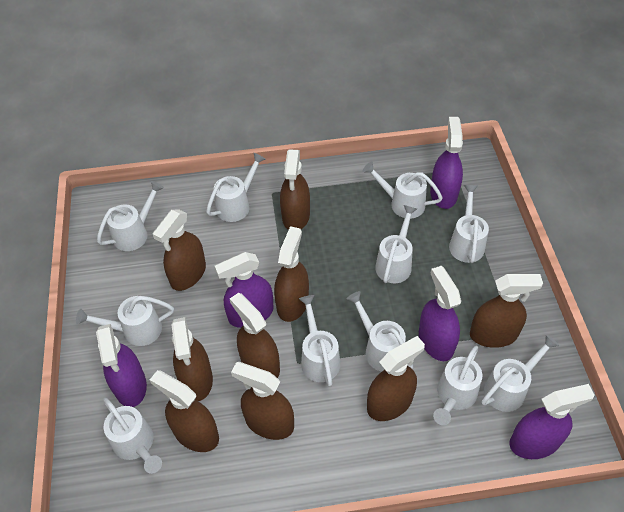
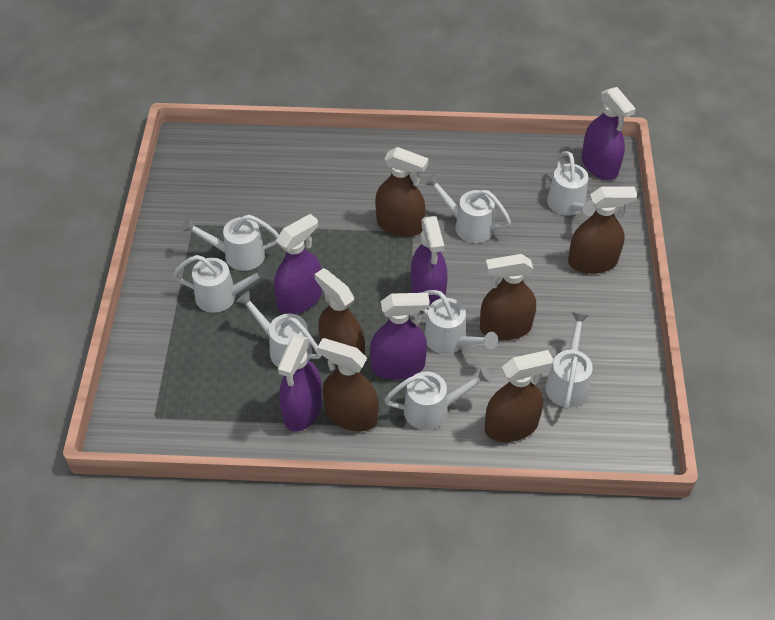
brown spray bottle: [150,370,219,452] [153,209,206,291] [172,317,213,401] [230,293,280,378] [231,362,294,440] [274,226,309,322] [280,150,310,230] [367,336,425,421] [470,274,543,348] = 9 -> [315,268,365,368] [317,338,379,432] [375,147,428,237] [480,254,536,340] [485,350,553,442] [568,187,637,274] = 6
white watering can: [76,296,174,346] [97,181,164,251] [103,398,162,474] [206,153,265,222] [299,295,340,387] [347,291,414,372] [362,161,443,219] [375,205,417,283] [433,346,482,425] [449,185,489,263] [481,334,559,412] = 11 -> [173,255,271,313] [181,215,279,271] [236,291,321,367] [384,366,492,430] [421,290,498,354] [424,173,511,243] [545,312,593,409] [547,151,596,216] = 8

